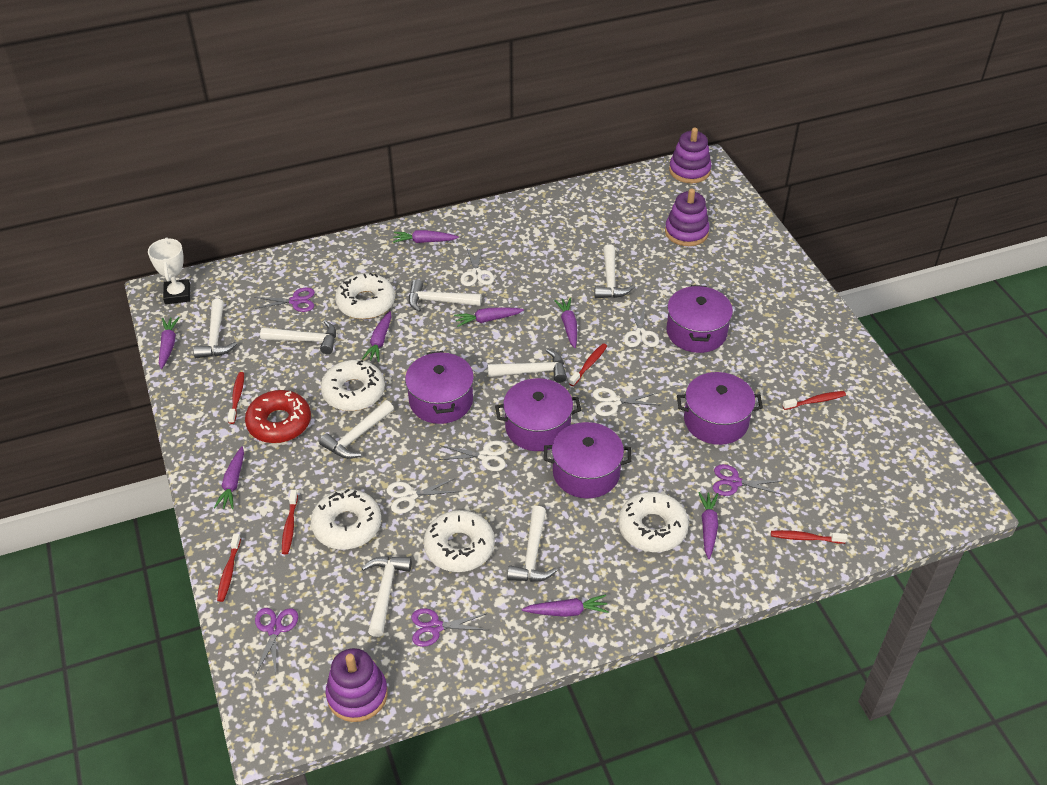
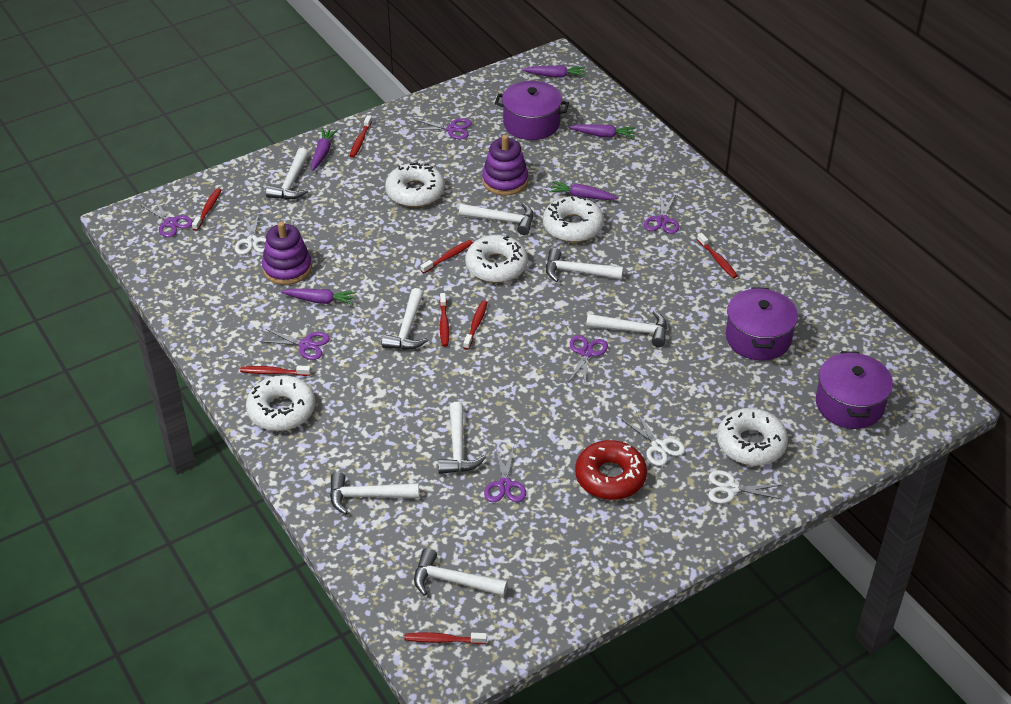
purple carrot: [159,317,180,369] [214,446,244,509] [362,311,392,362] [393,230,459,243] [454,307,524,327] [522,595,609,617] [554,298,577,348] [698,492,718,559] = 8 -> [281,289,356,305] [311,128,338,171] [522,65,586,78] [549,181,619,200] [569,124,636,138] = 5
purple pot: [405,351,474,424] [495,378,581,451] [544,422,632,498] [666,285,733,353] [677,372,763,445] = 5 -> [495,81,569,140] [726,287,798,361] [816,351,893,429] = 3
purple scissors: [253,287,315,312] [255,608,298,675] [411,608,487,647] [713,464,783,496] = 4 -> [140,198,193,237] [259,329,330,360] [412,118,472,139] [484,447,526,502] [568,335,608,384] [644,193,679,234] = 6
purple stacking toy: [326,648,388,722] [665,189,710,246] [669,128,711,183] = 3 -> [262,222,312,285] [482,135,528,195] = 2
red toothbrush: [217,534,241,602] [228,372,244,424] [282,490,298,554] [569,343,607,386] [771,530,847,544] [782,391,846,410] = 6 -> [192,188,221,231] [240,365,311,376] [350,115,372,157] [404,632,487,644] [421,240,473,273] [440,293,449,347] [463,300,488,350] [697,233,738,278] = 8
white scissors: [386,479,459,514] [438,441,507,471] [461,247,494,286] [593,388,658,416] [624,305,659,347] = 5 -> [235,213,266,255] [621,411,685,466] [708,470,783,504] = 3
white trophy: [148,238,190,304] = 1 -> none = 0

